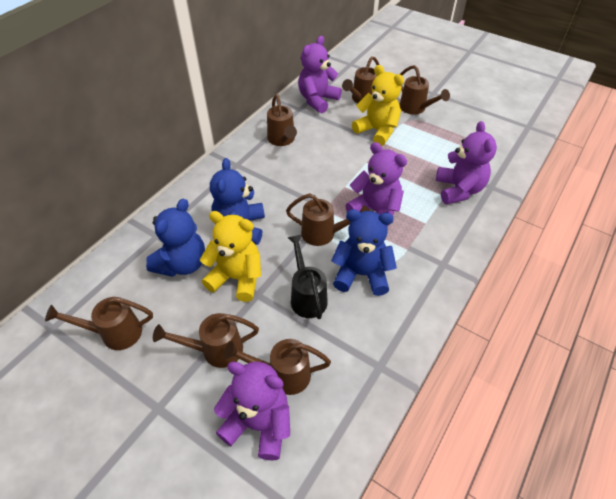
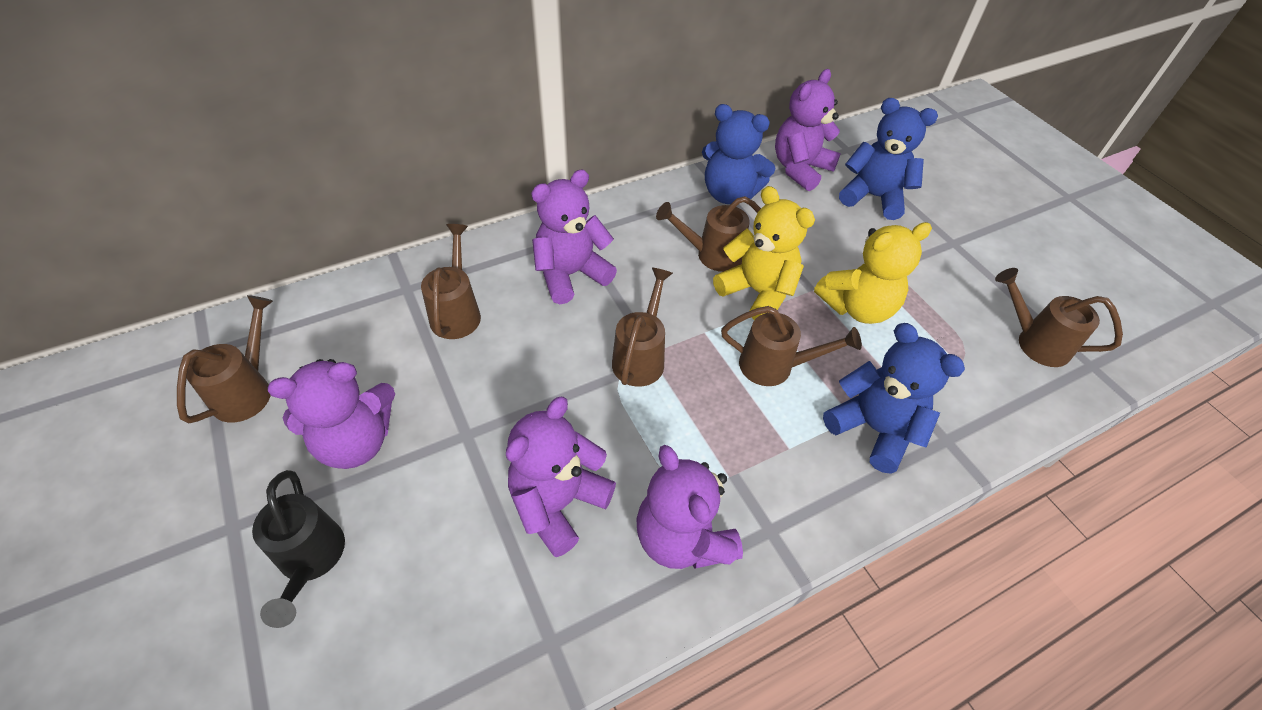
brown watering can: [45,297,153,350] [153,313,259,368] [223,339,331,395] [267,94,297,146] [286,193,369,246] [342,56,380,103] [399,65,450,115] = 7 -> [177,295,273,423] [421,224,481,339] [612,267,673,387] [656,196,761,272] [721,306,862,386] [995,268,1123,367] = 6
purple teddy bear: [214,362,290,460] [298,36,342,113] [345,142,407,228] [436,121,497,204] = 4 -> [268,359,395,469] [506,397,616,557] [531,170,617,304] [636,445,743,569] [775,69,841,191] = 5

